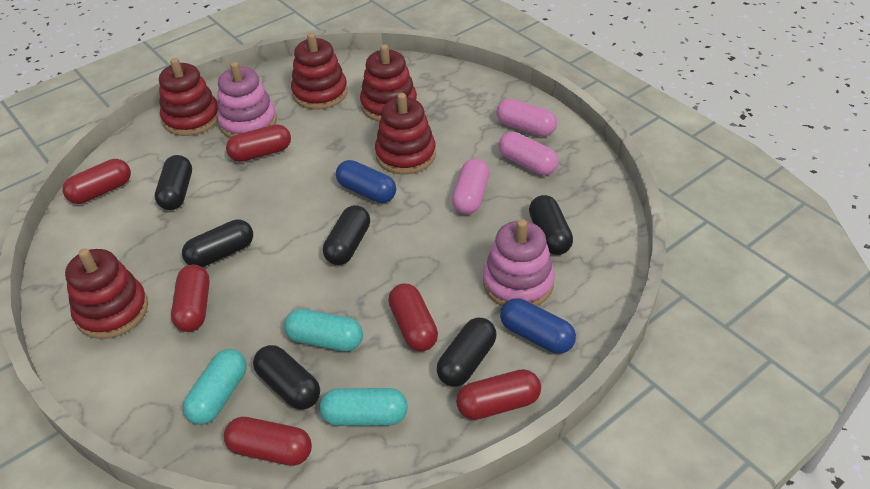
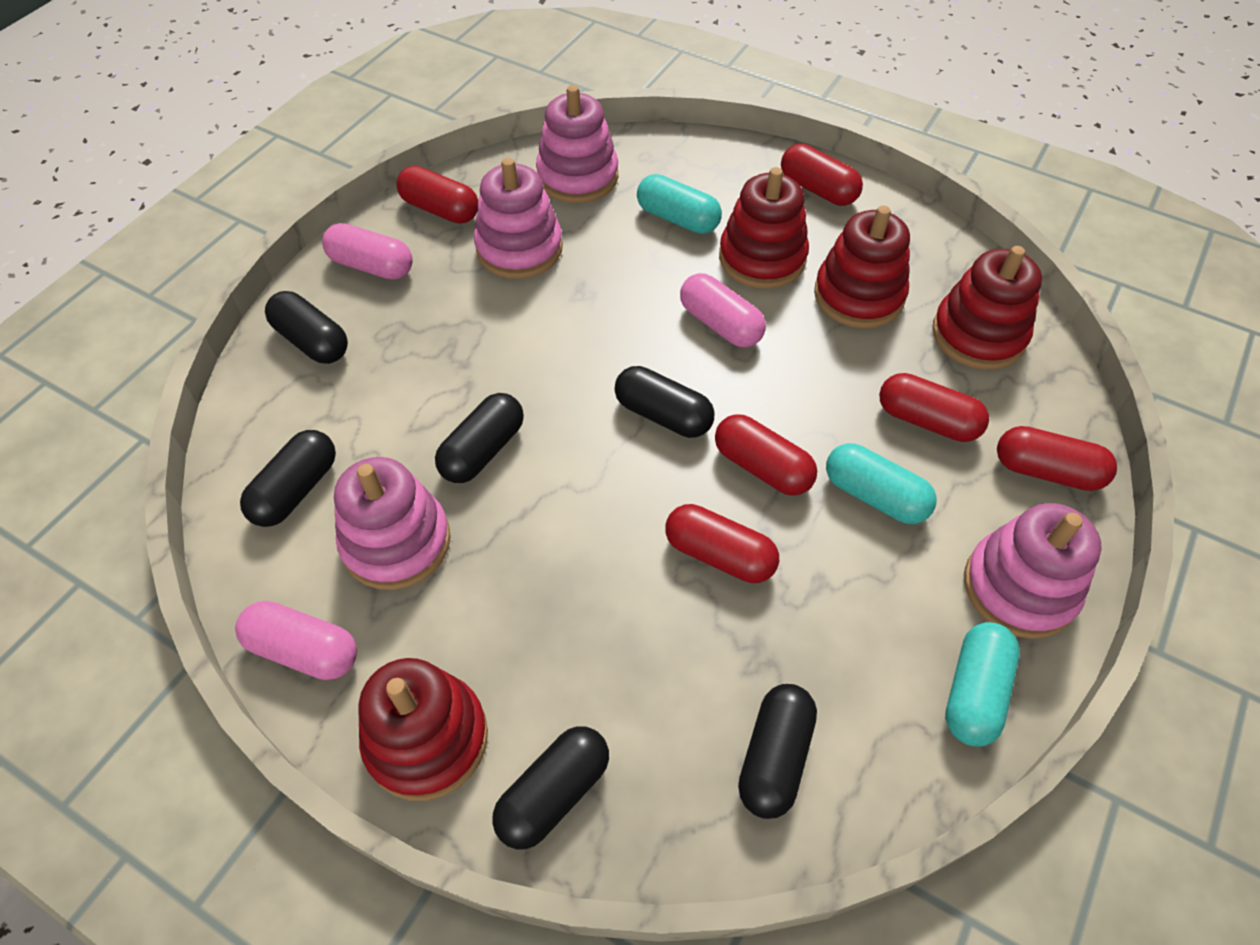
blue capsule: [336,160,396,203] [500,299,576,354] = 2 -> none = 0
pink stacking toy: [217,62,277,138] [483,219,555,306] = 2 -> [334,457,450,590] [474,158,563,279] [536,85,618,203] [964,503,1102,639] = 4
red stacking toy: [65,248,148,339] [159,58,218,136] [291,33,348,110] [360,44,417,122] [375,93,436,175] = 5 -> [359,658,488,801] [719,167,809,289] [814,205,910,328] [932,246,1042,369] = 4

